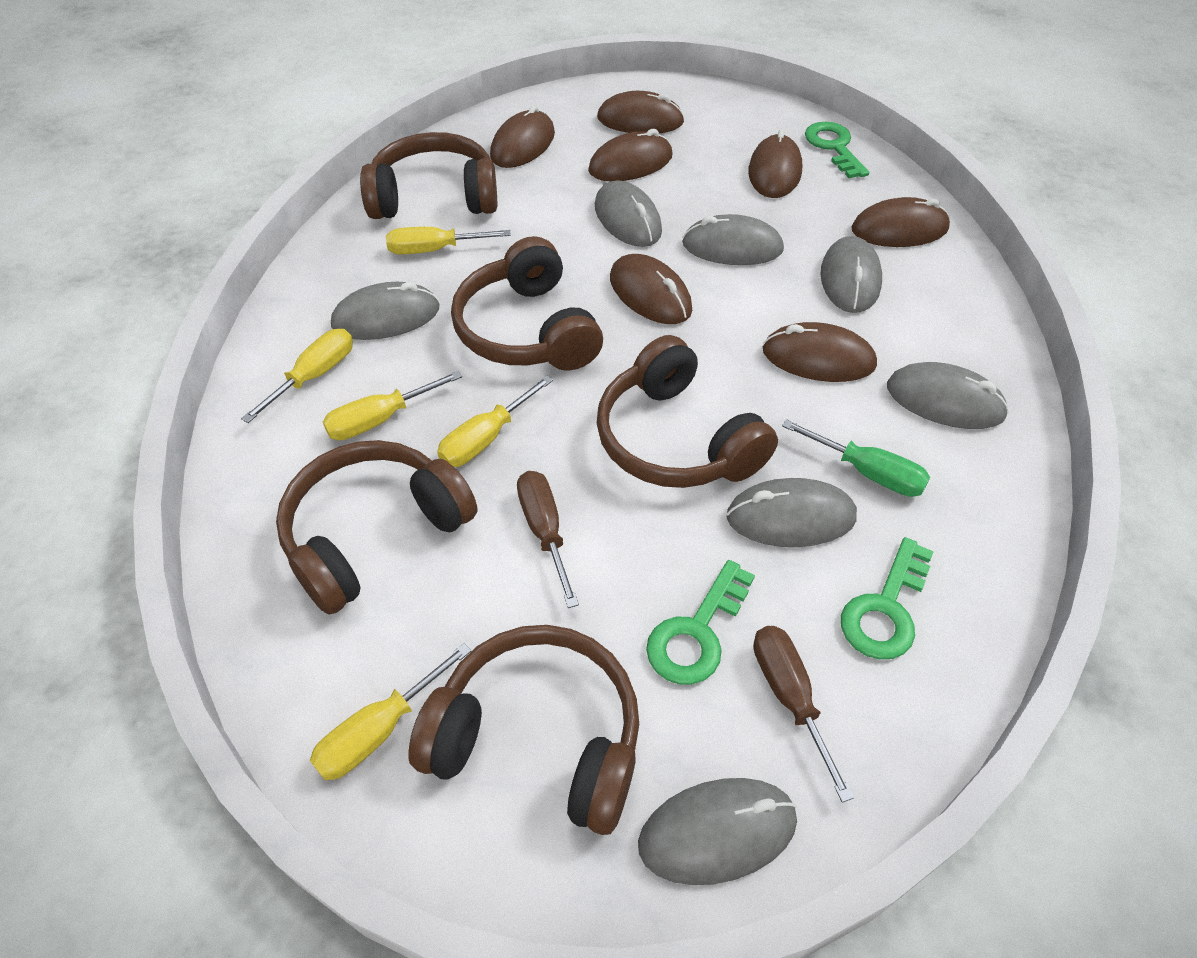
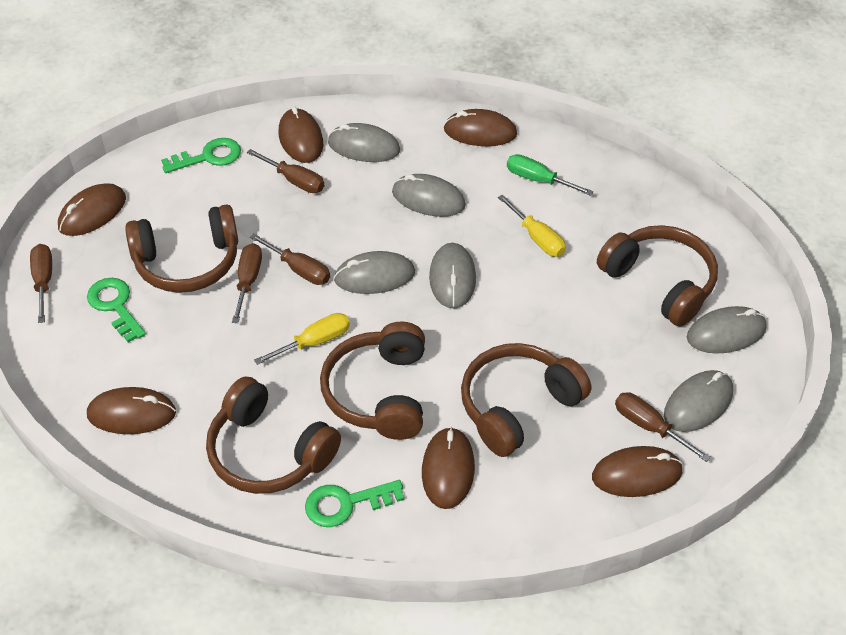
brown mouse: [490,105,555,168] [588,129,673,181] [597,91,685,133] [610,254,692,324] [748,129,802,198] [763,322,877,382] [851,197,950,247] = 7 -> [58,183,126,236] [87,387,176,434] [279,107,323,163] [422,427,475,509] [444,109,517,146] [592,446,683,497] = 6
brown screwdriver: [517,471,579,608] [753,626,854,803] = 2 -> [30,244,52,323] [232,243,262,323] [247,149,324,193] [250,234,330,285] [615,392,711,462] = 5
grey mouse: [331,282,439,340] [595,180,662,247] [638,778,797,885] [682,214,784,265] [727,478,857,547] [820,236,882,313] [887,362,1009,429] = 7 -> [328,123,400,162] [334,251,415,294] [392,174,466,217] [429,243,476,309] [664,370,733,432] [687,306,767,354] = 6
yellow screwdriver: [241,329,353,423] [310,643,472,780] [323,371,462,440] [386,227,511,255] [437,375,553,467] = 5 -> [254,313,350,365] [498,194,566,257] = 2

